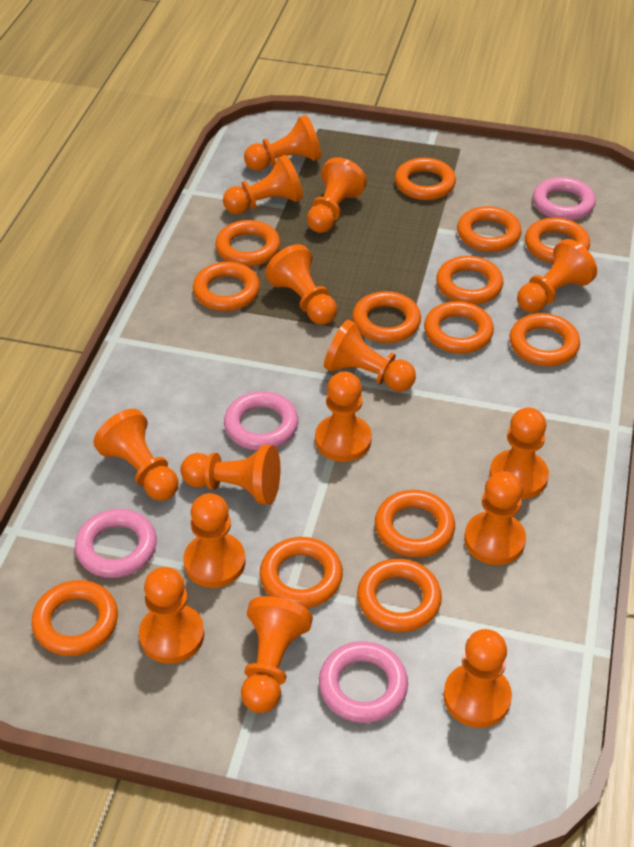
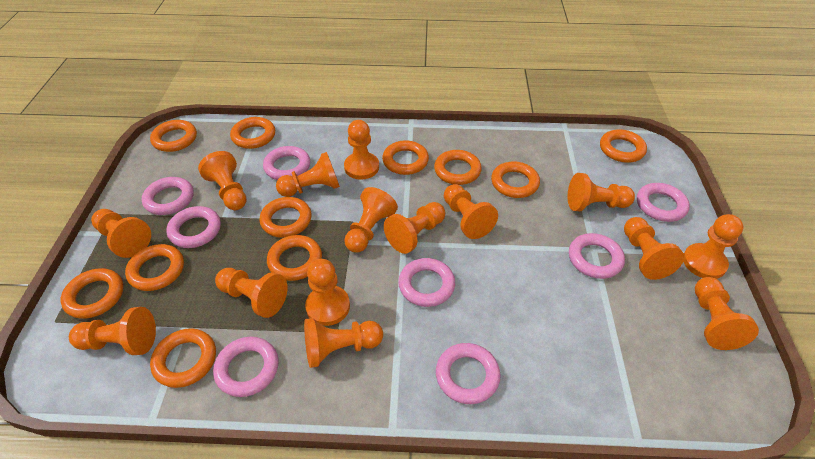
orange ring: [32,580,118,656] [193,262,260,311] [215,220,280,267] [260,537,343,608] [352,291,421,343] [357,558,442,632] [375,490,455,557] [395,158,456,200] [424,301,494,353] [436,256,503,305] [457,206,521,252] [510,313,580,366] [525,217,590,263] = 13 -> [61,268,123,319] [125,244,184,291] [150,120,197,152] [150,329,216,388] [230,117,275,149] [260,197,312,238] [267,235,322,281] [382,140,429,175] [434,150,482,185] [491,161,540,198] [600,129,647,163] = 11
pink ring: [75,509,157,578] [224,391,299,450] [319,641,408,723] [533,177,596,221] = 4 -> [142,177,194,215] [166,206,221,248] [213,337,279,397] [263,146,310,180] [398,258,455,307] [436,343,501,404] [569,233,625,279] [637,183,690,222] = 8

